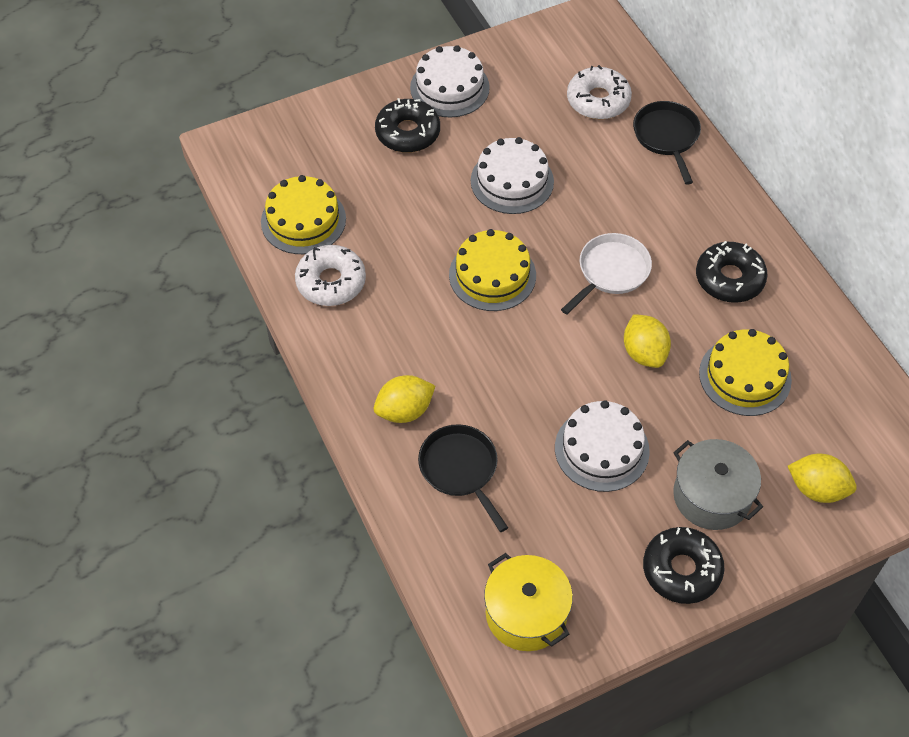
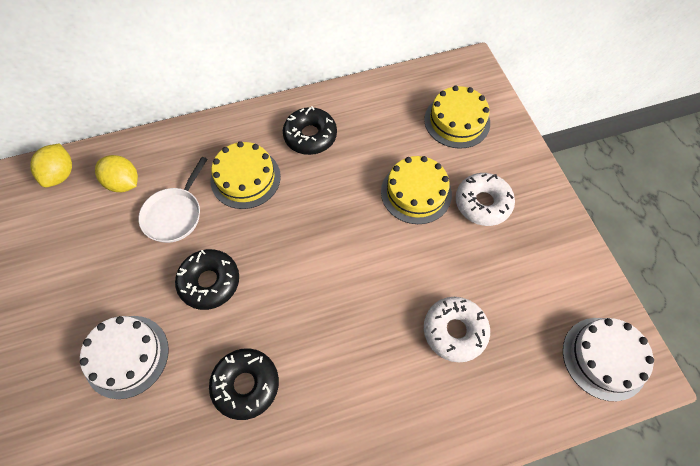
black pan: [418,424,508,532] [633,101,701,185] = 2 -> none = 0
grey pot: [673,439,763,530] = 1 -> none = 0
white cake: [410,45,490,118] [471,137,554,214] [555,400,650,492] = 3 -> [80,316,169,399] [563,318,654,401] = 2
yellow lemon: [374,375,435,423] [624,314,671,368] [788,454,857,503] = 3 -> [30,143,72,187] [95,155,138,192] = 2
yellow pot: [484,553,573,651] = 1 -> none = 0

